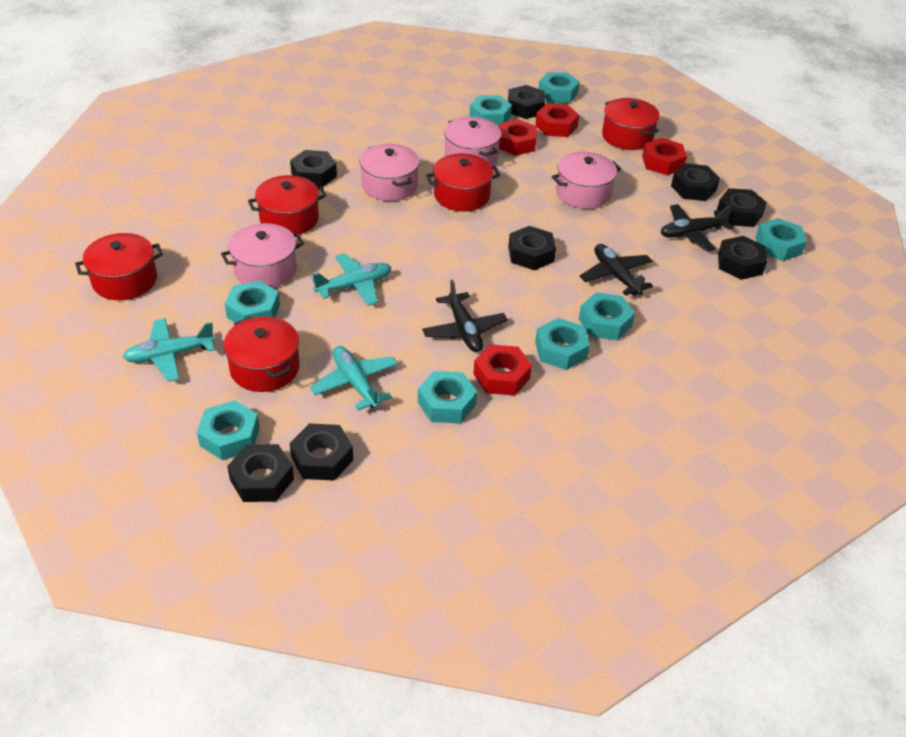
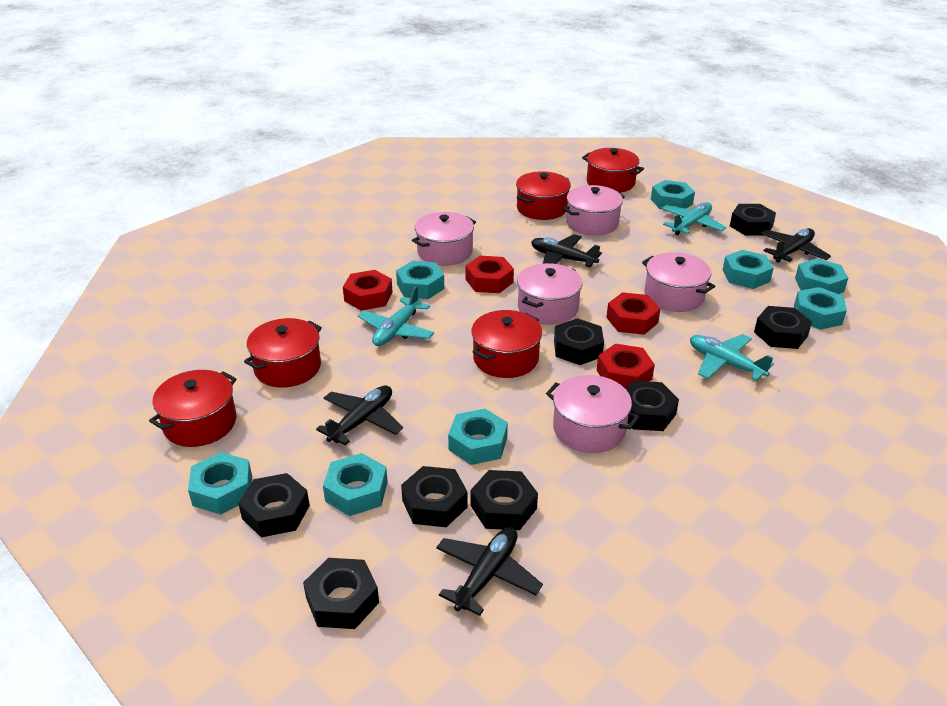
black plane: [422,279,508,352] [580,244,653,296] [661,204,734,251] = 3 -> [316,385,403,445] [436,527,543,616] [531,234,602,267] [760,228,831,263] = 4
pink pot: [221,223,304,288] [359,144,420,201] [444,117,502,166] [552,152,621,209] = 4 -> [412,212,476,266] [517,263,583,325] [546,375,639,453] [563,185,625,235] [642,252,715,312] = 5

